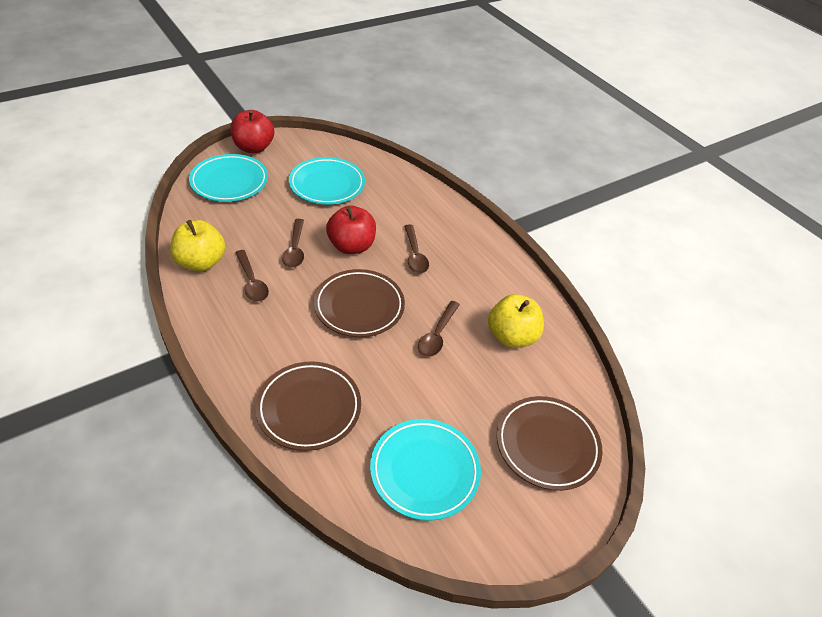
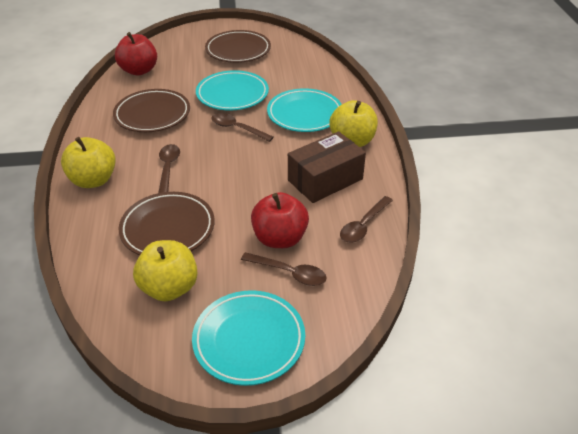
brown box: none = 0 -> [288,131,366,203] = 1
yellow apple: [170,220,225,271] [488,294,544,348] = 2 -> [61,137,116,188] [133,240,198,301] [330,100,378,147] = 3

